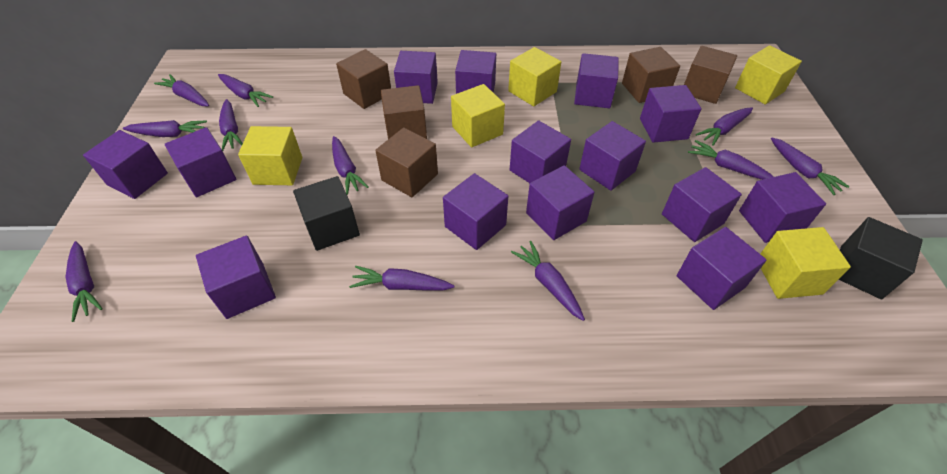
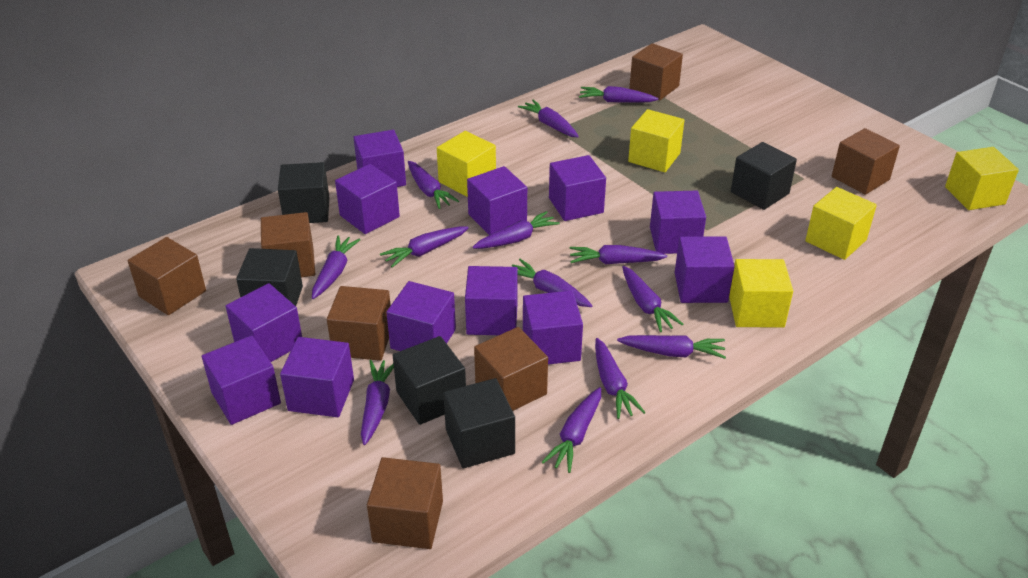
black cube: [293,176,360,251] [839,217,923,299] = 2 -> [236,248,303,306] [278,162,329,223] [393,336,466,425] [443,378,515,468] [731,142,797,210] = 5
brown cube: [336,49,391,109] [375,127,438,197] [381,85,427,139] [622,47,680,103] [684,46,737,104] = 5 -> [128,237,206,315] [261,212,315,277] [327,286,391,361] [367,457,443,549] [474,327,548,411] [629,43,683,100] [832,128,900,195] = 7
purple carrot: [65,241,103,322] [123,120,207,137] [154,74,209,106] [218,74,273,107] [219,99,243,151] [332,136,369,195] [349,266,455,291] [511,241,585,321] [688,140,774,180] [696,107,753,146] [771,137,850,195] = 11 -> [312,235,361,299] [361,360,394,445] [380,226,469,268] [408,161,459,209] [473,211,560,249] [512,259,593,307] [518,100,579,138] [541,387,601,473] [570,245,667,264] [579,86,659,103] [595,338,646,419] [617,335,726,359] [622,266,683,332] = 13
purple cube: [83,130,168,199] [165,127,237,197] [196,235,276,319] [394,51,438,104] [443,173,508,250] [455,50,496,94] [510,120,571,183] [526,165,595,240] [574,53,619,108] [579,121,646,191] [640,85,701,143] [662,167,742,242] [677,227,766,310] [739,172,826,243] = 14 -> [202,335,281,425] [226,283,302,362] [280,337,354,417] [335,164,400,234] [353,130,406,187] [386,281,456,351] [465,266,518,335] [467,166,527,235] [523,291,583,365] [549,155,606,221] [650,191,706,254] [675,236,735,303] = 12

